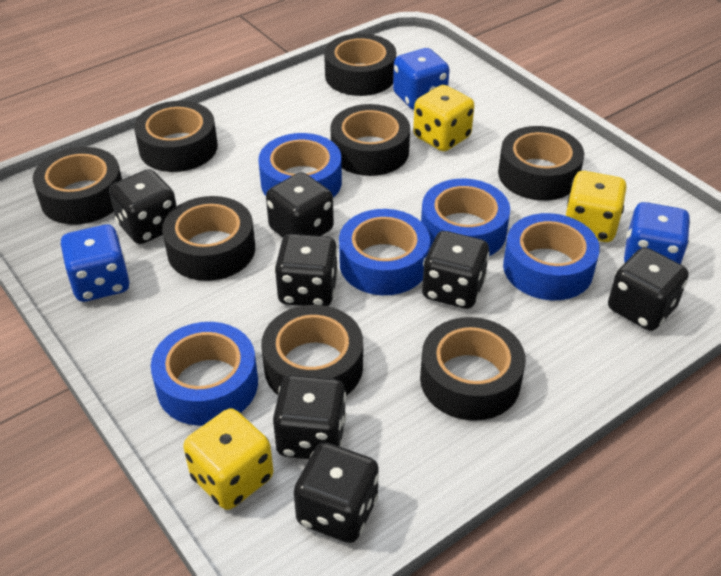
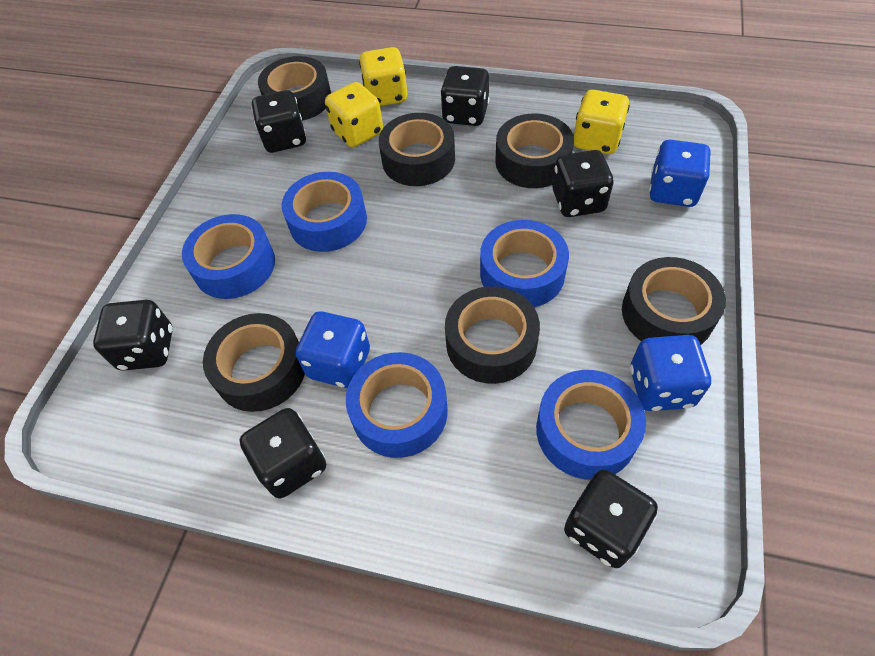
black dice: [109,169,177,244] [266,172,334,238] [273,375,346,459] [274,234,338,306] [294,442,379,543] [422,231,490,309] [608,247,689,331] = 7 -> [93,300,173,371] [240,408,326,498] [251,90,306,153] [440,66,489,126] [552,150,614,217] [564,470,658,568] = 6
black tape: [33,147,122,225] [134,101,218,172] [162,196,255,281] [261,305,363,396] [324,33,396,96] [330,104,410,176] [420,317,525,421] [498,126,584,201] = 8 -> [203,313,305,412] [258,56,331,121] [379,113,455,186] [445,286,540,384] [495,113,574,188] [622,257,726,345] = 6

